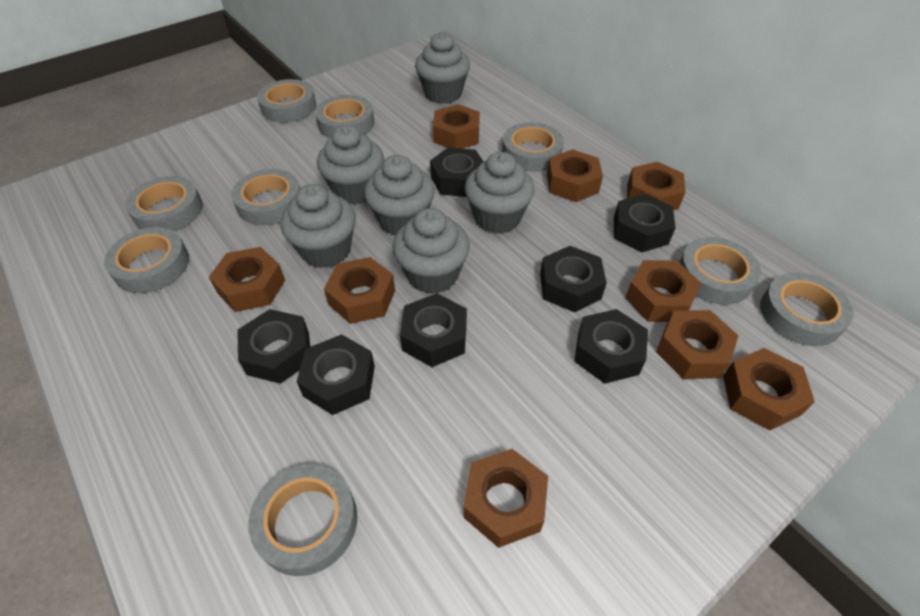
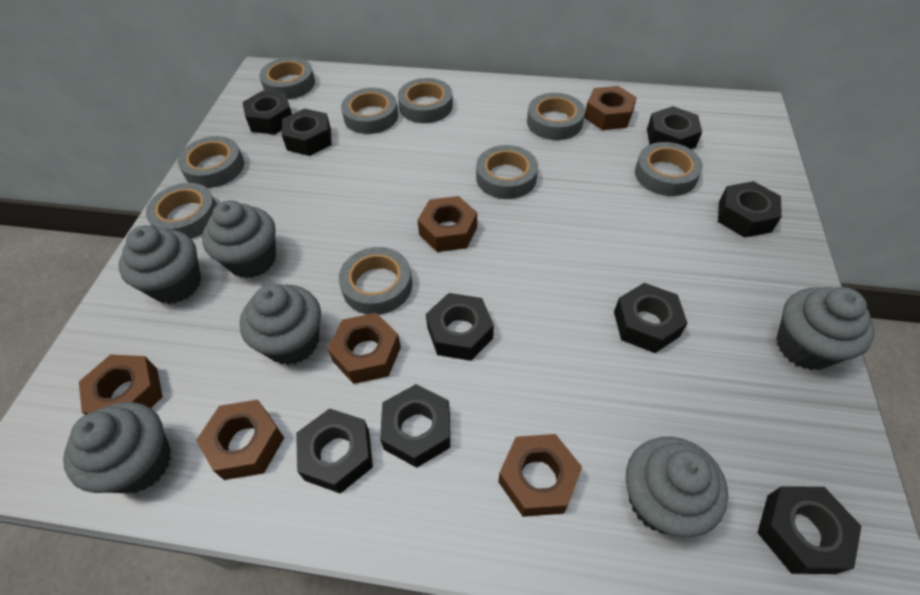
black nut: [238,309,310,384] [297,334,375,415] [400,293,467,367] [430,147,484,197] [540,246,607,313] [574,309,648,384] [614,194,676,252] = 7 -> [242,91,292,134] [282,109,332,156] [296,408,373,494] [380,384,450,468] [426,293,494,361] [614,283,688,353] [647,106,702,149] [718,181,782,238] [758,486,861,574] = 9
brown nut: [209,247,285,312] [324,257,395,324] [433,104,480,149] [463,449,548,548] [547,149,603,202] [625,260,701,322] [627,162,685,210] [656,310,739,379] [723,348,815,430] = 9 -> [79,355,163,415] [196,400,284,480] [327,313,401,384] [417,196,477,252] [498,434,582,517] [584,86,637,130] = 6

